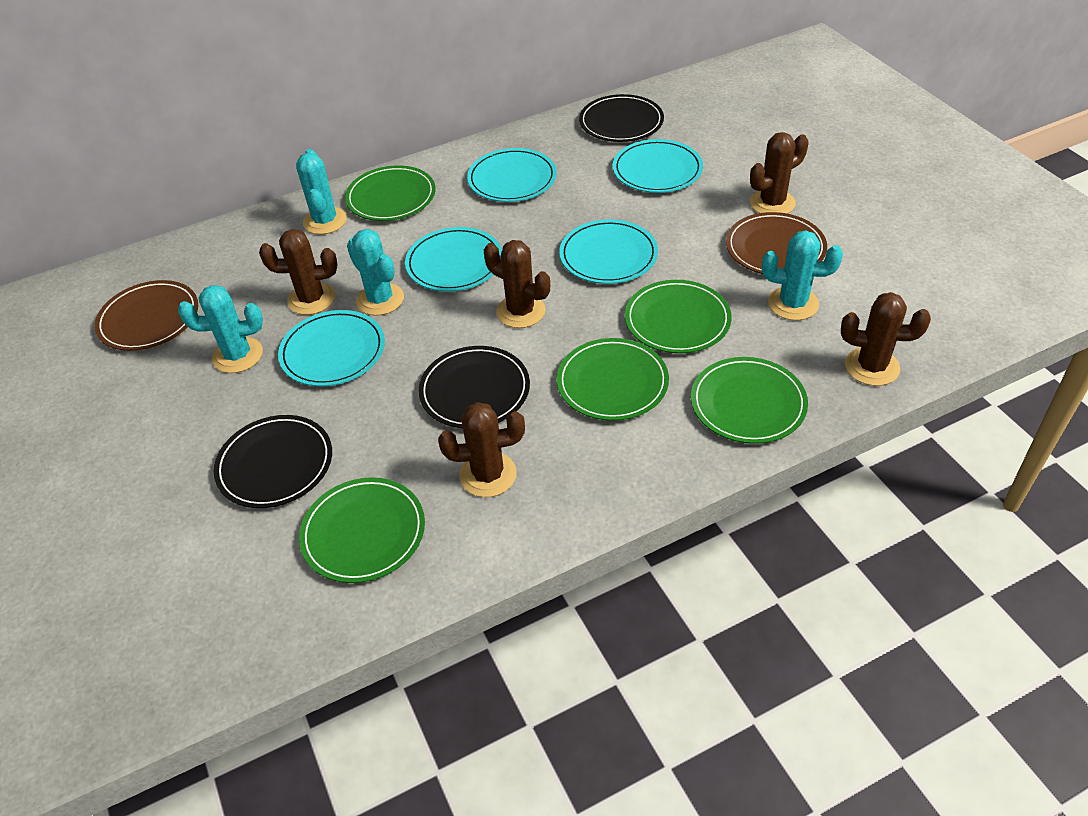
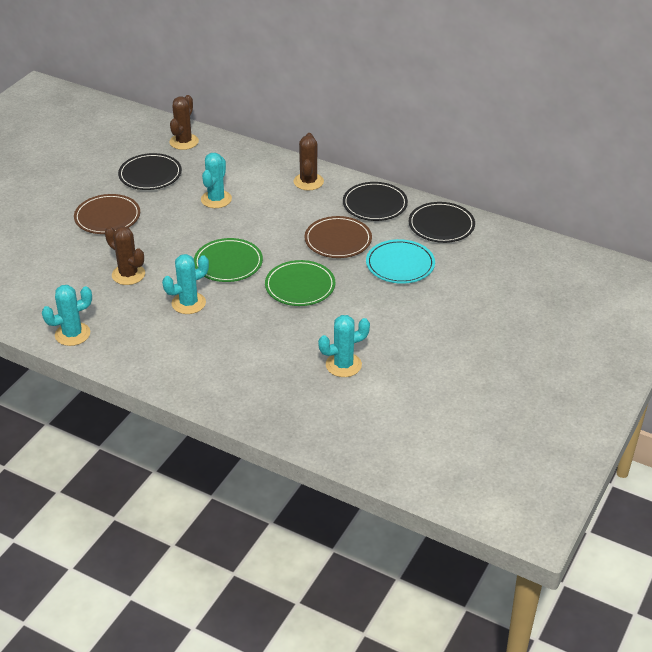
brown cactus: [259,229,337,315] [438,402,525,497] [484,240,550,328] [750,132,809,214] [841,292,931,386] = 5 -> [105,226,145,285] [170,95,199,150] [294,133,324,190] = 3
green plate: [299,477,425,583] [345,165,436,221] [557,338,669,421] [625,280,732,353] [691,357,808,444] = 5 -> [194,238,263,282] [265,260,335,306] = 2
turquoise plate: [278,310,385,386] [405,227,502,292] [467,148,557,202] [559,220,658,284] [613,139,703,193] = 5 -> [366,239,435,284] = 1

